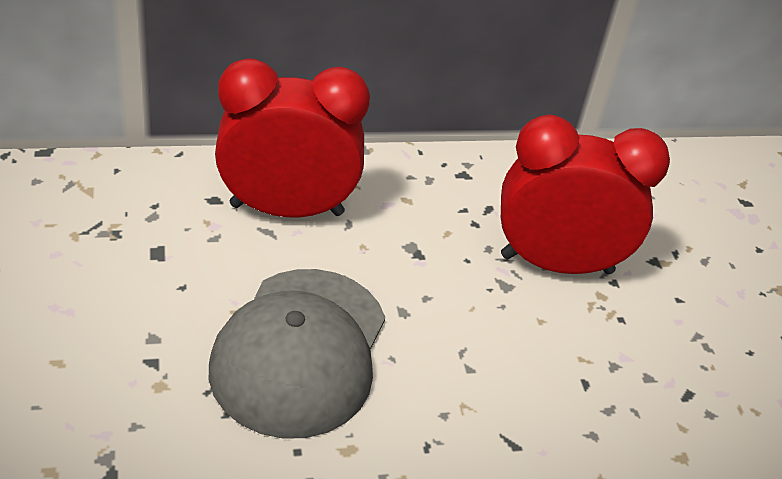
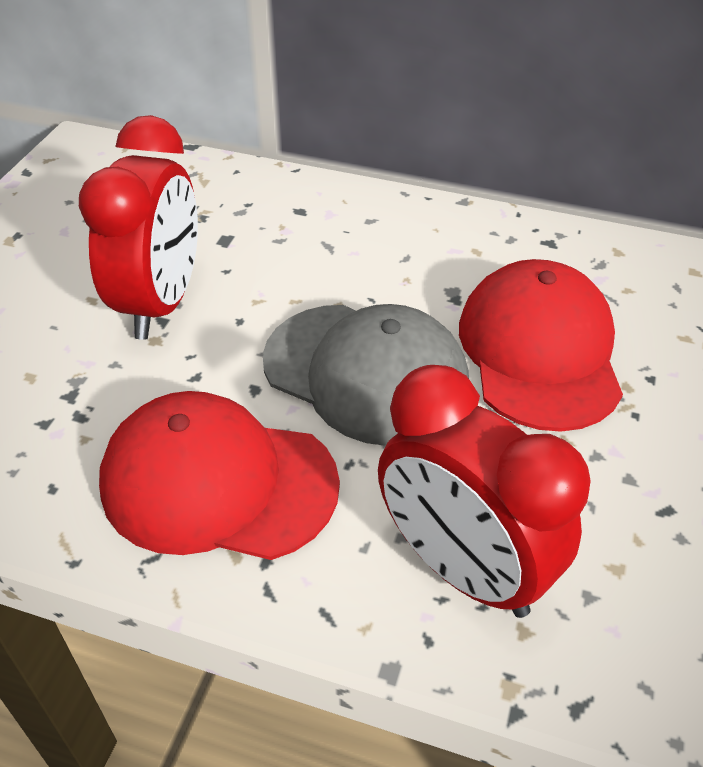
red cap: none = 0 -> [99,391,340,560] [459,259,623,432] = 2

